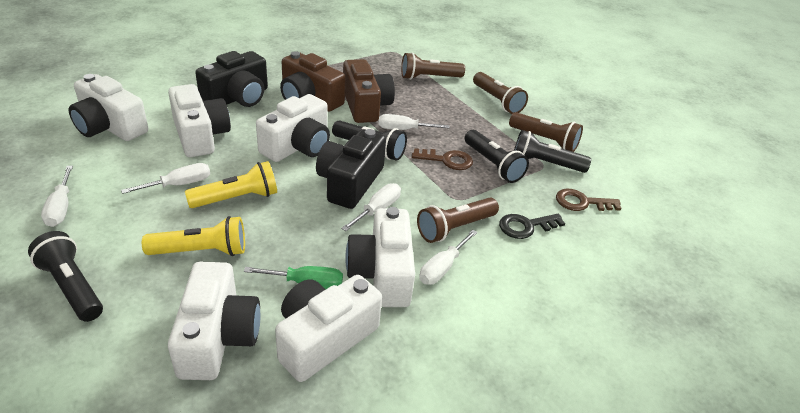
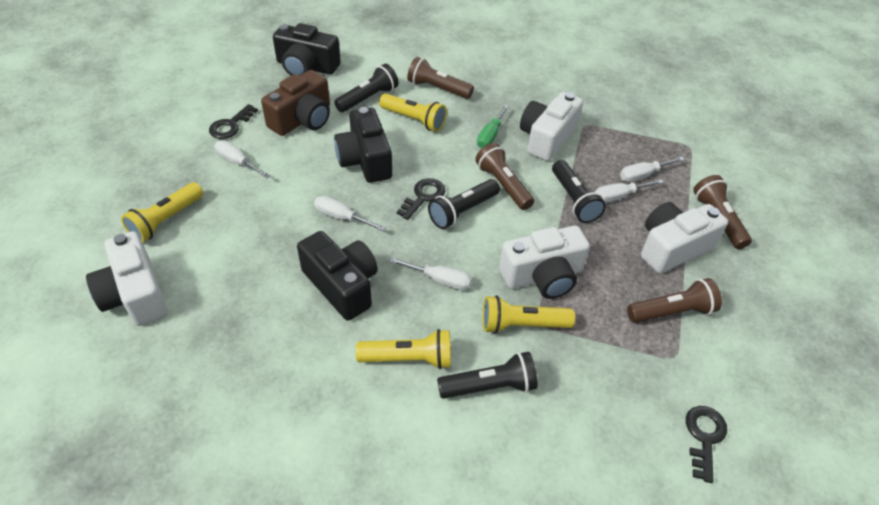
black camera: [195,51,268,107] [316,129,386,209] = 2 -> [273,23,341,76] [297,231,378,321] [334,107,392,183] = 3
black key: [499,214,565,239] = 1 -> [209,104,258,139] [397,178,445,220] [686,406,727,483] = 3
brown camera: [280,51,345,112] [343,59,395,123] = 2 -> [261,70,330,136] = 1
brown key: [412,148,473,170] [556,189,621,211] = 2 -> none = 0
white camera: [69,74,148,141] [168,84,231,157] [168,262,261,380] [256,94,330,162] [275,275,382,382] [345,207,415,307] = 6 -> [86,231,168,326] [499,226,590,299] [520,92,583,161] [641,202,728,274] = 4
yellow flashlight: [142,216,245,256] [185,161,277,208] = 2 -> [121,182,203,242] [356,329,451,369] [379,94,447,132] [482,295,575,334] = 4

